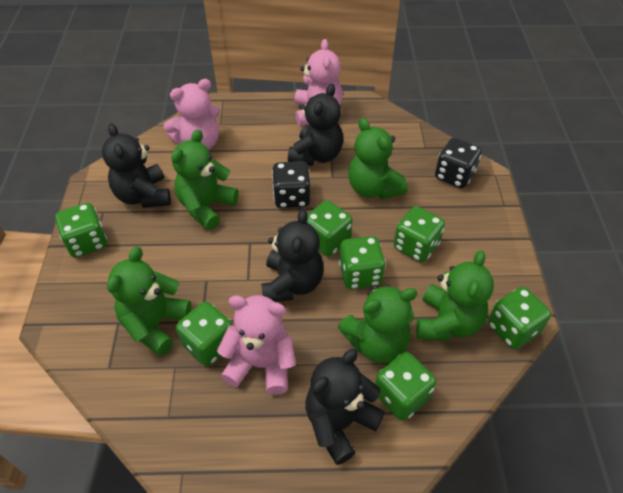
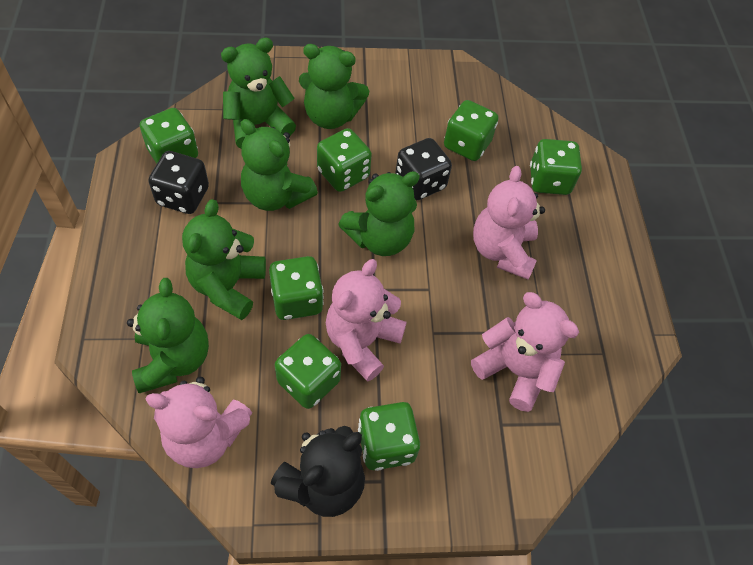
black teddy bear: [102,123,171,208] [261,209,324,302] [288,84,343,166] [305,349,385,465] = 4 -> [271,426,365,517] = 1
green teddy bear: [107,247,191,356] [171,130,239,230] [338,285,417,363] [348,118,408,199] [416,251,494,341] = 5 -> [127,278,209,393] [182,199,266,320] [221,38,296,149] [241,119,318,211] [299,44,369,129] [338,171,420,256] = 6
pink teddy bear: [164,79,220,150] [217,295,296,395] [295,39,343,126] = 3 -> [145,377,252,468] [326,259,407,381] [471,292,579,412] [473,166,545,280] = 4

